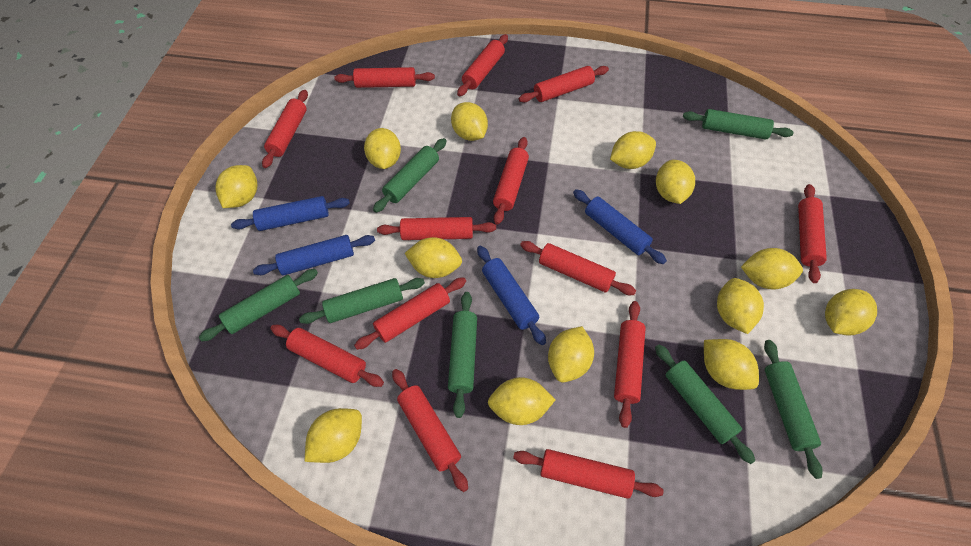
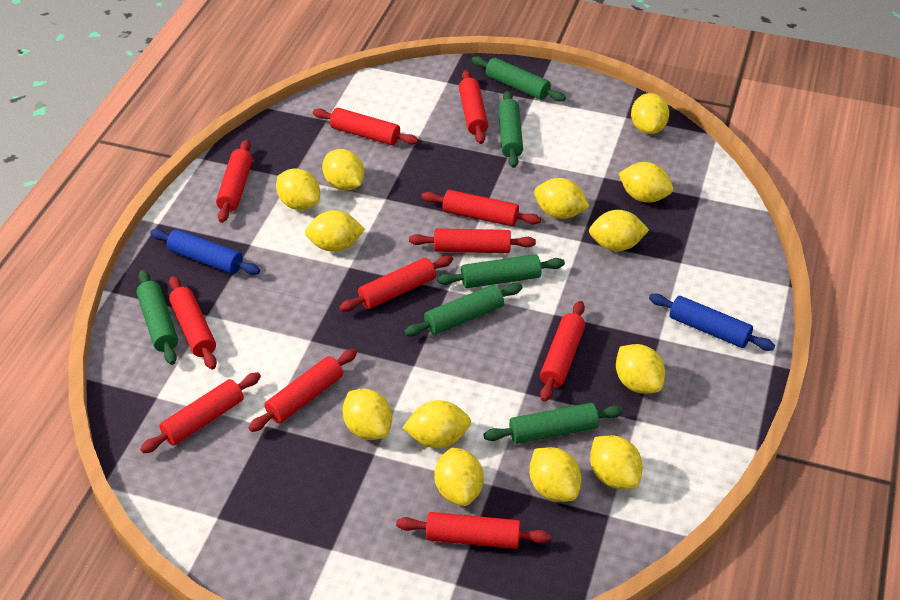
blue rolling pin: [231,196,350,231] [253,235,375,276] [477,246,546,345] [573,189,667,264] = 4 -> [150,229,260,275] [649,294,775,351] = 2
green rolling pin: [199,269,318,342] [299,278,425,324] [373,138,447,213] [448,292,477,418] [655,344,755,464] [683,109,794,139] [764,340,823,479] = 7 -> [137,270,178,365] [404,283,523,336] [437,254,565,288] [472,56,566,102] [484,403,624,444] [498,91,523,168] = 6
red rolling pin: [262,90,308,168] [270,325,384,387] [334,67,435,88] [354,277,466,350] [377,217,496,240] [392,369,468,492] [457,34,508,96] [493,137,529,225] [513,449,664,499] [519,66,609,102] [520,241,636,295] [614,301,646,428] [798,184,827,283] = 13 -> [140,372,261,453] [169,276,217,369] [216,140,253,223] [249,349,357,432] [313,108,418,145] [339,255,453,312] [396,512,550,549] [409,228,536,253] [421,190,541,226] [459,70,488,144] [540,301,585,402] = 11

